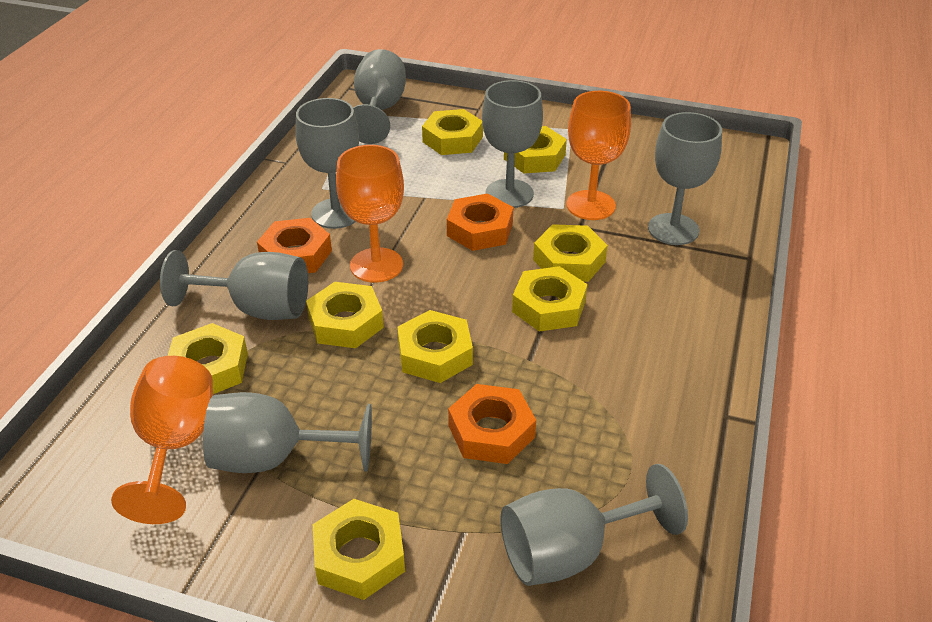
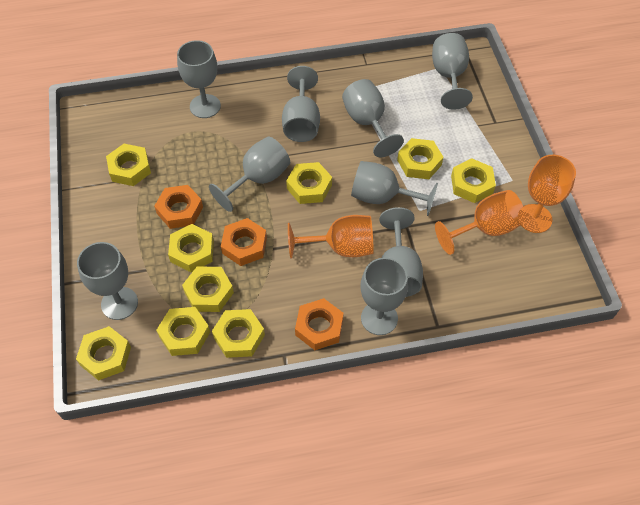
grey goblet: [160,250,308,320] [203,392,372,473] [295,98,359,229] [353,49,406,144] [482,80,543,208] [500,464,688,586] [648,112,722,245] = 7 -> [77,242,138,320] [177,40,221,118] [209,137,290,212] [282,66,320,142] [342,79,404,157] [351,161,438,216] [361,257,408,335] [379,207,423,297] [432,33,473,110] = 9
yellow nut: [168,323,248,394] [306,282,384,348] [313,499,405,600] [397,310,473,383] [422,109,483,155] [504,126,567,173] [512,266,588,332] [533,224,608,282] = 8 -> [76,326,131,381] [106,144,151,186] [156,307,210,356] [168,224,214,272] [182,266,234,312] [212,309,265,358] [286,162,332,204] [397,138,443,179] [451,158,496,203] = 9

